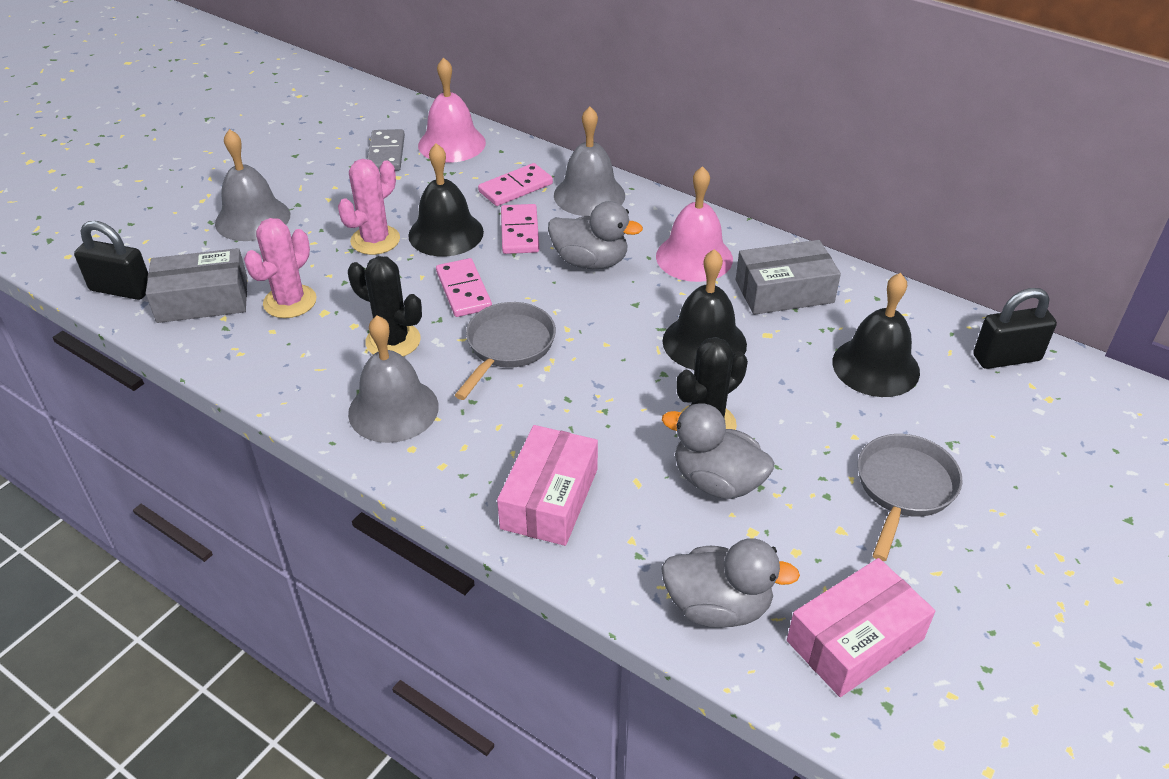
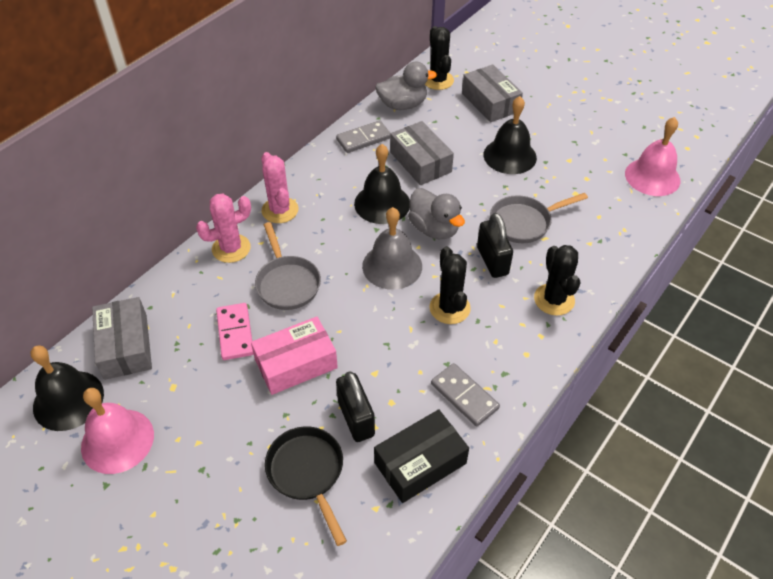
black box: none = 0 -> [374,409,469,503] = 1
black cactus: [348,256,422,357] [676,337,748,430] = 2 -> [425,26,454,90] [429,247,471,324] [534,245,580,316] = 3
black pan: none = 0 -> [265,426,347,546] = 1
grey bell: [215,129,290,241] [348,315,439,443] [554,107,625,216] = 3 -> [362,207,422,290] = 1
grey box: [146,248,247,323] [736,240,841,315] = 2 -> [92,297,152,380] [390,121,454,185] [462,64,523,122] = 3
grey domino: [367,129,405,171] = 1 -> [336,120,391,153] [431,363,500,427] = 2
grey duck: [548,201,643,269] [661,538,800,628] [662,403,774,499] = 3 -> [375,62,437,110] [408,188,465,239] = 2
pink box: [497,425,598,546] [787,558,935,697] = 2 -> [251,317,338,395] = 1
pink domino: [436,258,492,317] [478,163,553,206] [501,204,539,254] = 3 -> [216,303,253,360] = 1

